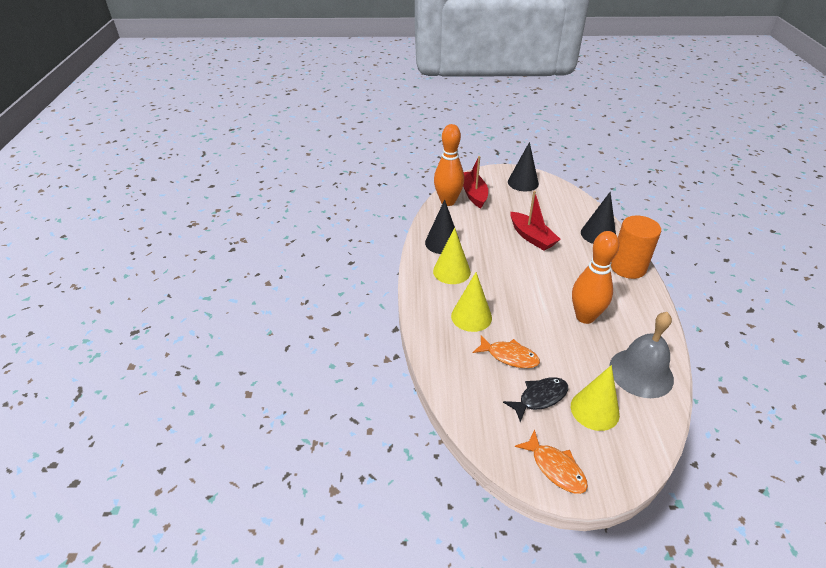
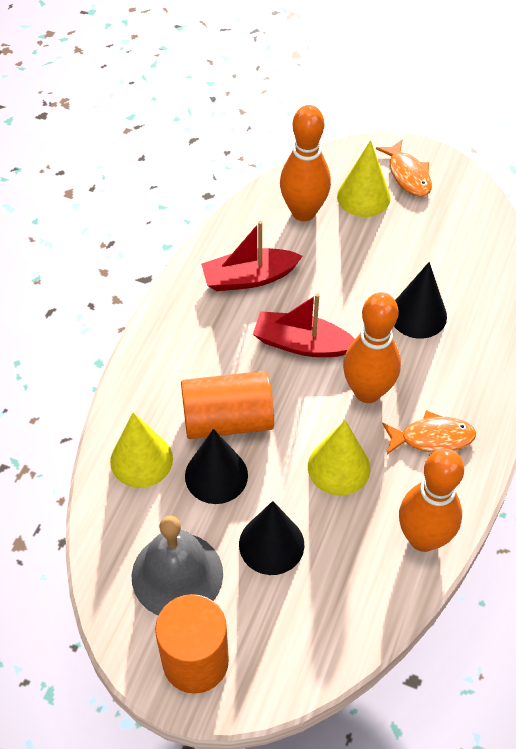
black fish: [503,377,568,422] = 1 -> none = 0
orange bowling pin: [434,124,464,206] [572,231,619,324] = 2 -> [280,105,331,221] [343,292,401,403] [399,448,464,552] = 3
orange cylinder: [611,216,661,279] = 1 -> [155,594,229,694] [181,371,274,439] = 2

